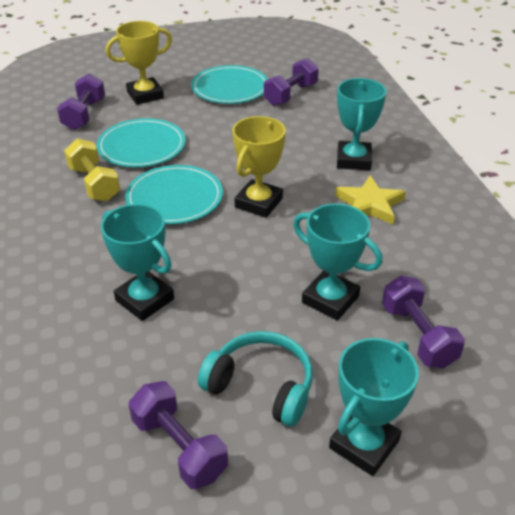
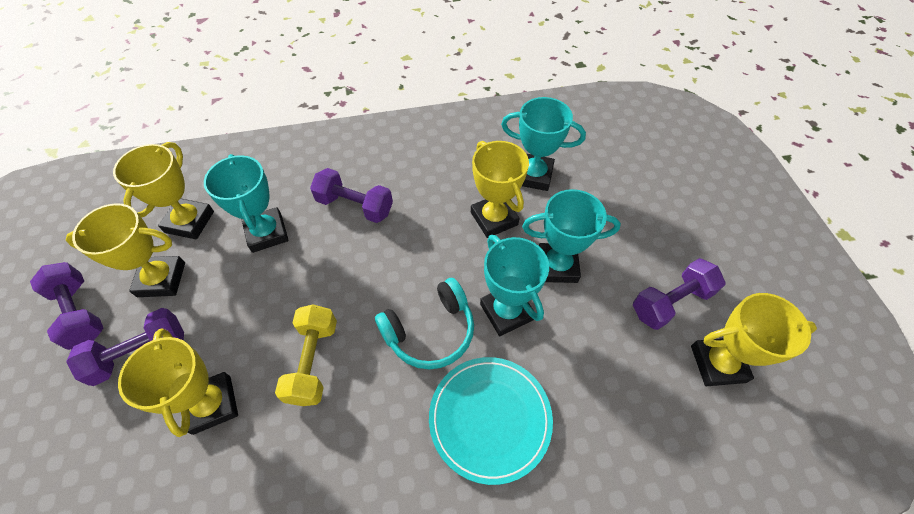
turquoise plate: [97,118,186,167] [125,165,223,224] [191,65,268,104] = 3 -> [429,357,553,485] = 1
yellow star: [335,175,406,225] = 1 -> none = 0
yellow trophy: [106,21,172,105] [232,116,286,218] = 2 -> [66,203,185,297] [113,142,214,239] [118,328,238,437] [471,141,529,238] [691,293,817,386] = 5

